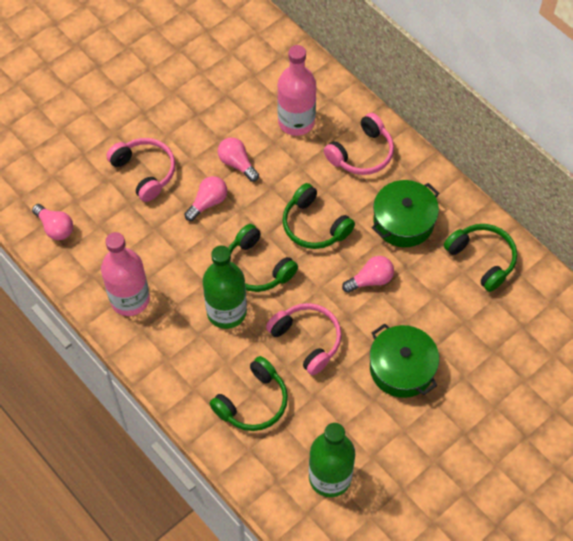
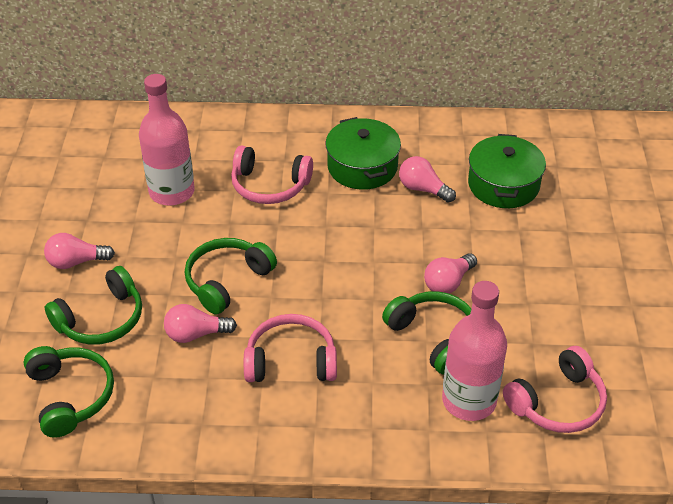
green bottle: [203,246,247,329] [309,423,355,497] = 2 -> none = 0

